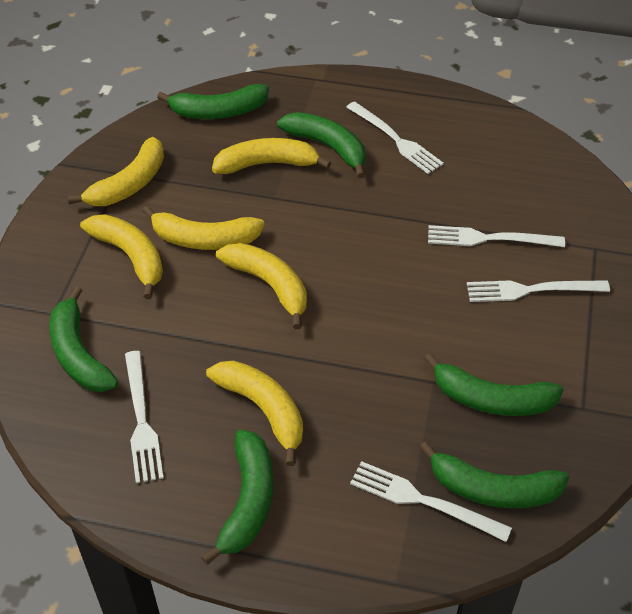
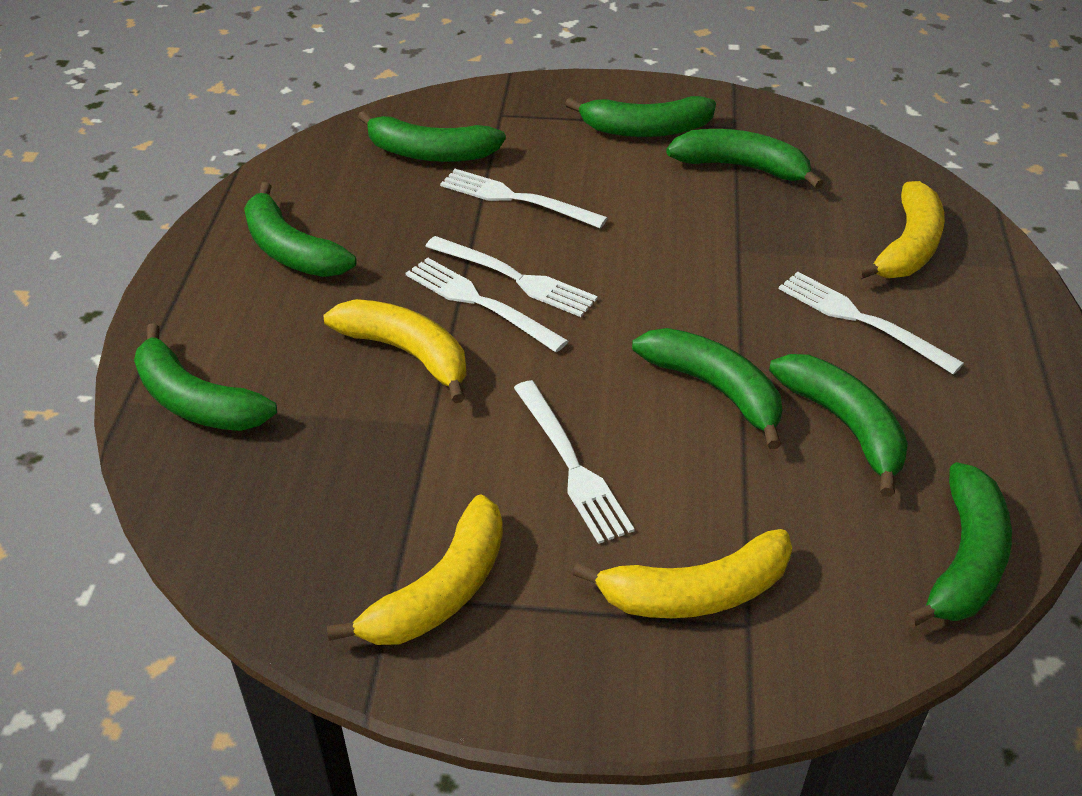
green banana: [50,286,118,392] [157,84,269,119] [201,430,273,565] [277,112,366,178] [419,441,569,508] [424,353,564,416] = 6 -> [134,323,277,431] [244,182,357,277] [358,111,506,162] [565,96,716,137] [632,328,782,449] [666,129,824,189] [769,354,908,497] [905,462,1012,628] = 8
yellow banana: [68,137,164,206] [80,214,163,299] [142,206,265,250] [206,361,303,466] [212,138,331,174] [216,243,307,329] = 6 -> [324,299,466,403] [327,495,503,645] [572,529,792,618] [855,181,945,280] = 4

